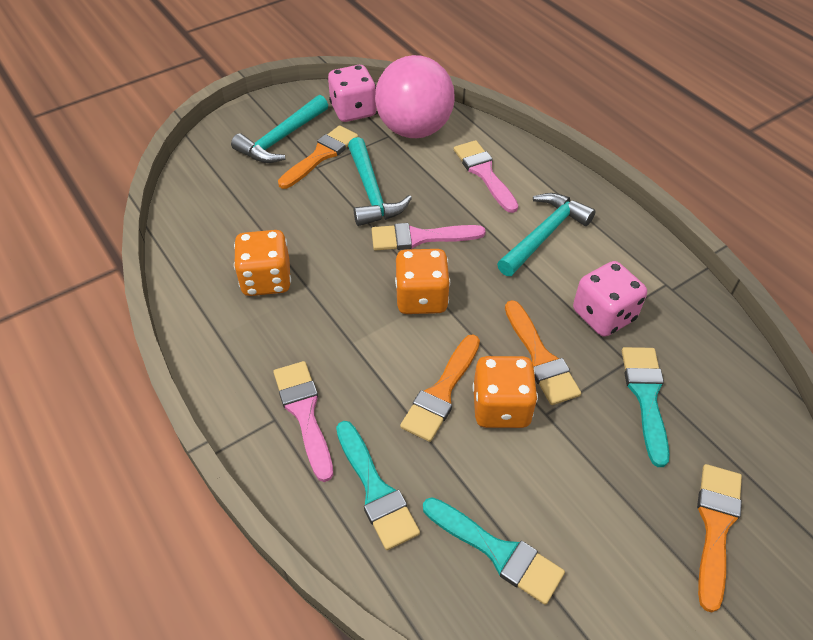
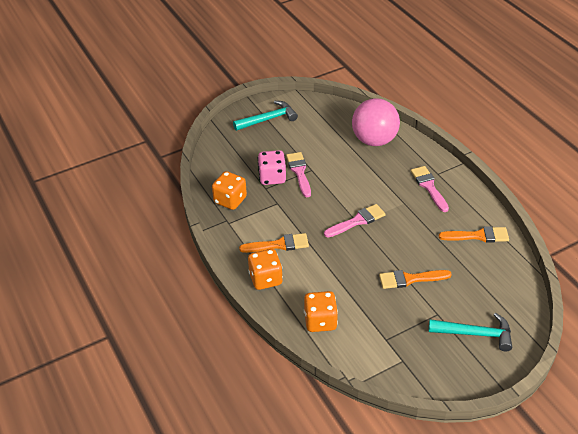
orange brush: [278,125,358,189] [400,334,480,442] [505,300,581,405] [697,464,742,613] = 4 -> [239,233,309,253] [379,270,452,289] [439,226,509,243] = 3
pink dice: [328,65,376,122] [573,261,647,337] = 2 -> [258,150,286,185] = 1
turquoise brush: [336,421,420,550] [423,497,565,605] [622,347,670,467] = 3 -> none = 0
turquoise hammer: [231,95,328,163] [348,137,412,226] [497,193,596,276] = 3 -> [233,101,298,131] [429,313,512,351] = 2

